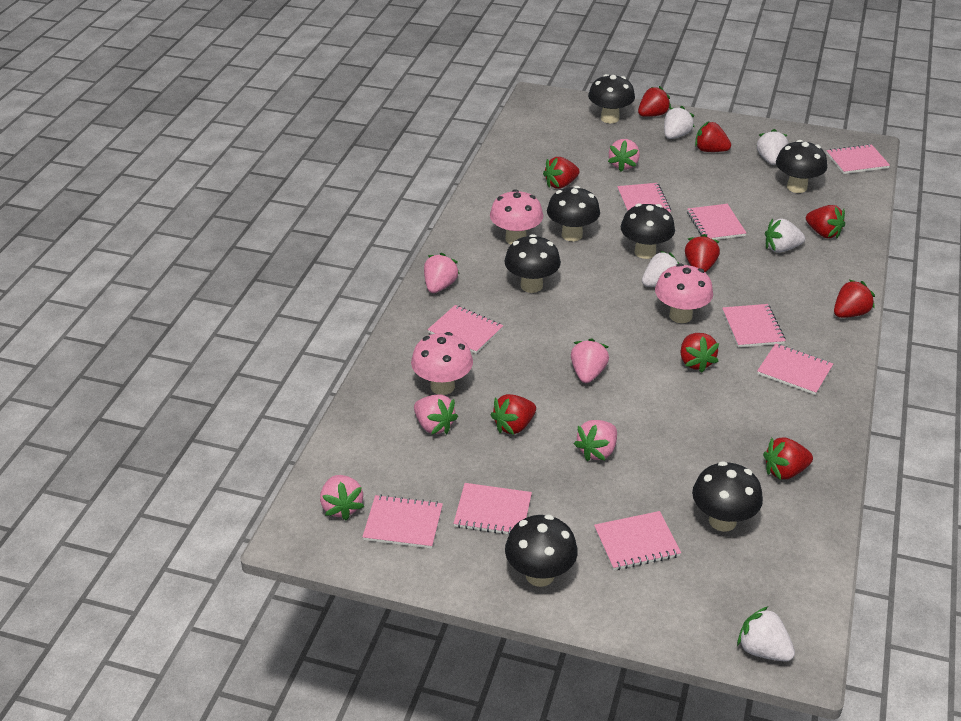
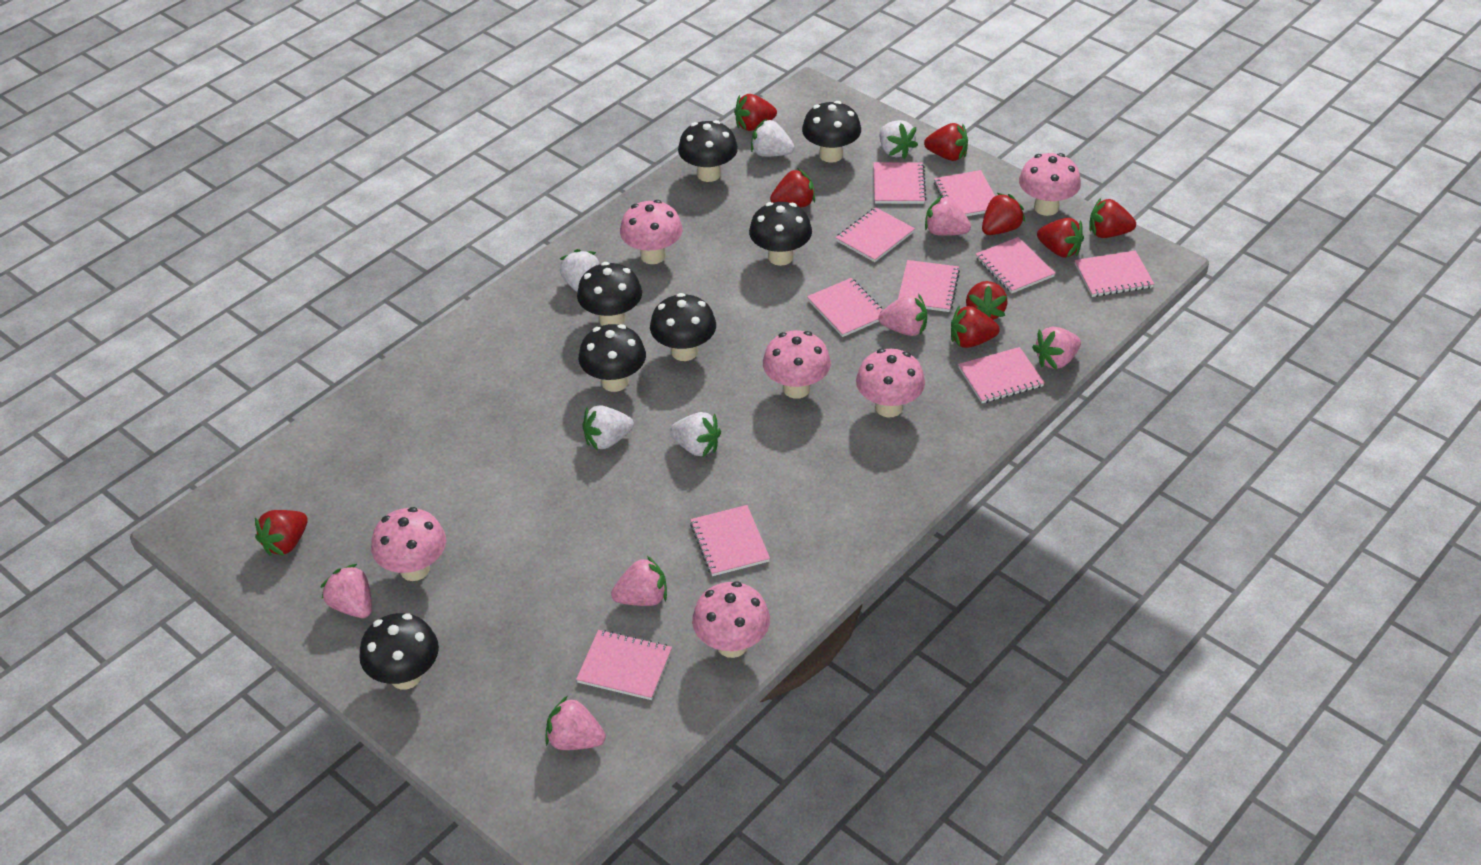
pink mushroom: [411,332,473,395] [490,189,543,244] [655,263,713,323] = 3 -> [371,507,446,581] [620,200,683,264] [692,581,770,658] [763,331,831,399] [856,349,925,417] [1019,153,1081,216] = 6
pink notebook: [362,495,443,549] [428,305,503,354] [453,483,532,534] [594,511,681,570] [617,183,671,213] [687,204,746,240] [722,304,786,347] [757,343,833,395] [826,144,890,174] = 9 -> [576,630,672,700] [690,505,770,576] [807,278,883,337] [835,207,915,262] [873,162,926,204] [898,260,960,312] [934,170,995,216] [958,347,1045,403] [976,237,1055,293] [1075,250,1154,297] = 10

